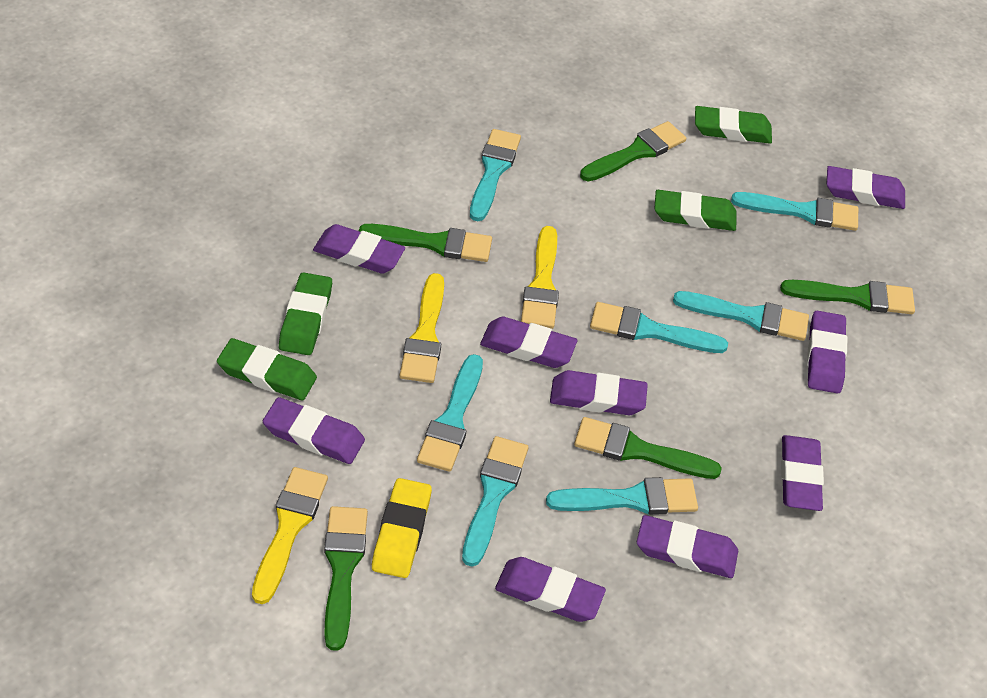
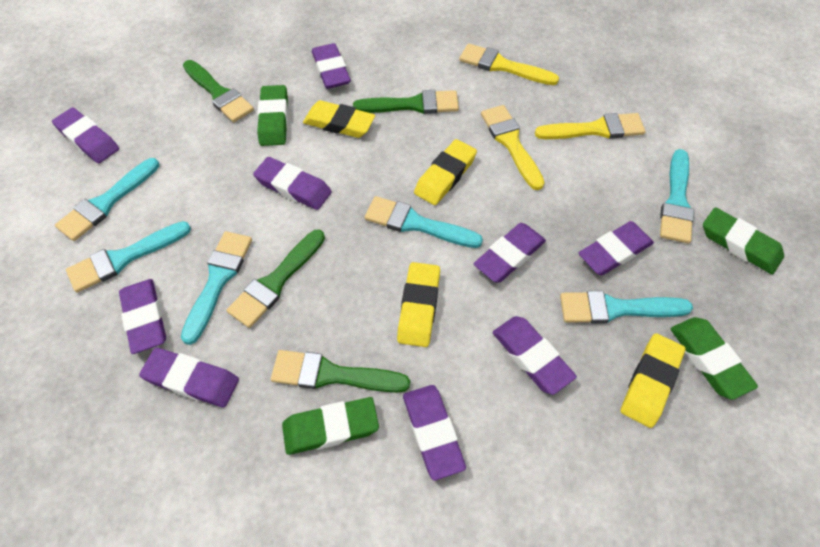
green brush: [324,506,368,651] [359,224,492,262] [574,417,722,479] [580,121,686,182] [780,280,915,314] = 5 -> [183,60,254,122] [227,230,325,328] [271,350,410,393] [353,90,459,114] = 4
turquoise brush: [417,354,483,472] [462,436,528,567] [470,129,521,221] [546,477,698,515] [590,302,728,353] [673,291,809,341] [731,192,858,231] = 7 -> [55,158,159,241] [66,221,191,293] [181,231,252,345] [365,196,483,248] [560,291,693,324] [660,149,694,243] = 6
yellow eraser: [372,478,432,578] = 1 -> [303,100,375,138] [397,262,440,347] [414,139,477,205] [620,334,685,428] = 4

